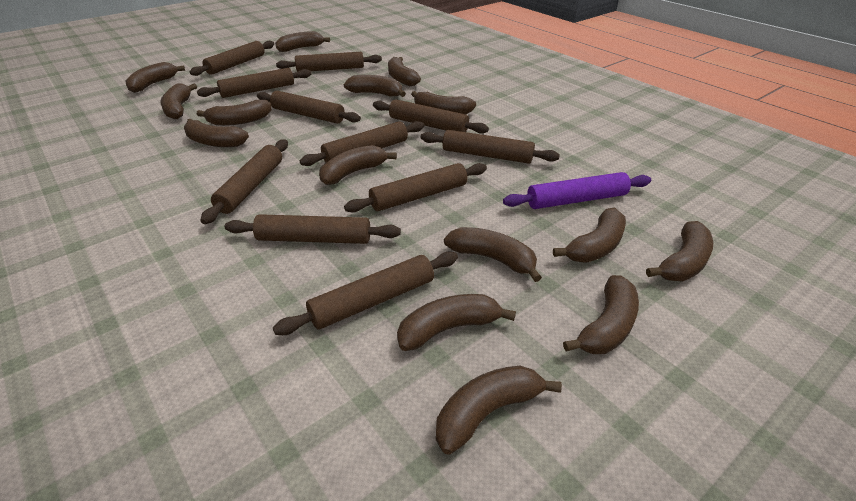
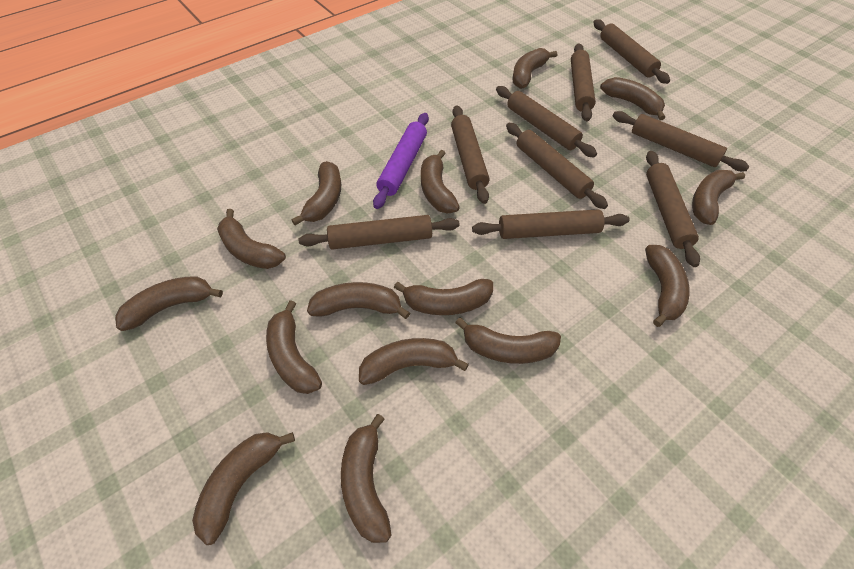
brown rolling pin: [190,41,274,76] [197,68,312,98] [200,139,288,224] [225,214,401,244] [257,91,361,123] [273,252,458,335] [276,52,382,72] [300,121,424,166] [344,163,487,213] [373,99,489,134] [421,130,560,163] = 11 -> [298,215,460,250] [451,105,489,204] [472,209,630,239] [496,86,597,157] [506,123,608,209] [571,43,596,121] [593,19,670,84] [613,111,749,171] [646,151,700,267] = 9

